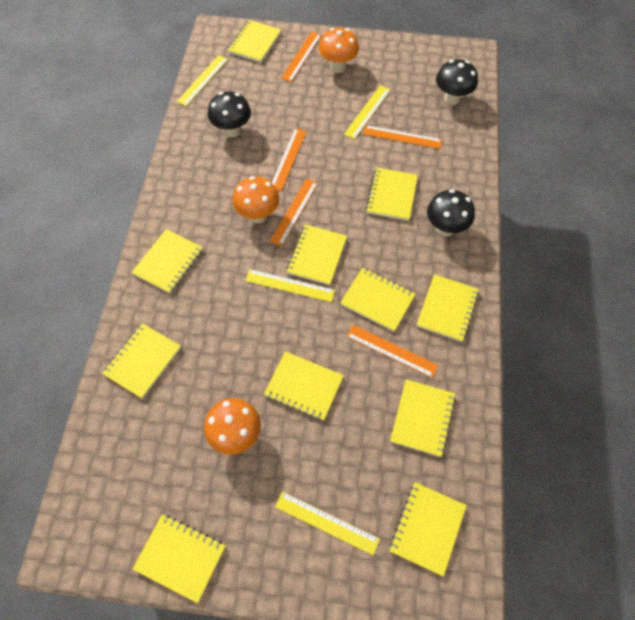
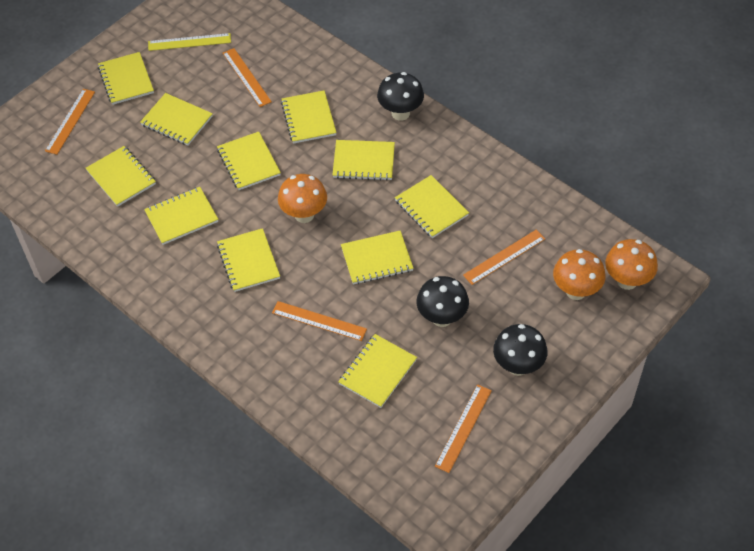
yellow ruler: [177,55,228,106] [245,269,335,302] [275,492,380,555] [344,85,390,139] = 4 -> [148,33,231,51] = 1

